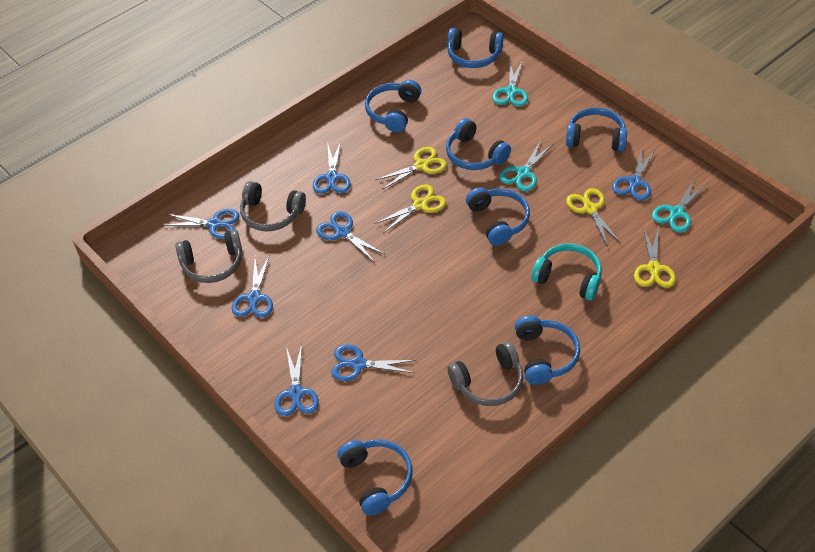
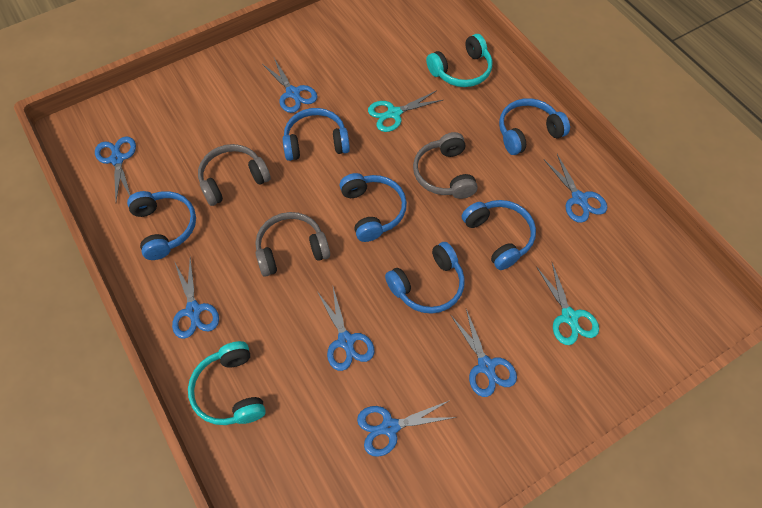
blue headphones: [337,439,413,516] [365,80,421,133] [446,118,511,170] [447,28,503,68] [466,187,530,246] [515,315,580,385] [566,107,627,152] = 7 -> [127,191,196,260] [283,108,350,161] [339,173,407,242] [385,242,465,314] [462,200,536,270] [499,98,570,155] = 6
turquoise headphones: [531,243,602,300] = 1 -> [188,341,266,425] [426,34,492,87] = 2
turquoise scissors: [492,60,528,106] [499,140,554,191] [652,180,708,232] = 3 -> [368,91,443,132] [537,263,599,345] = 2
yellow scissors: [375,185,446,233] [376,147,447,190] [566,188,621,247] [634,226,676,288] = 4 -> none = 0

